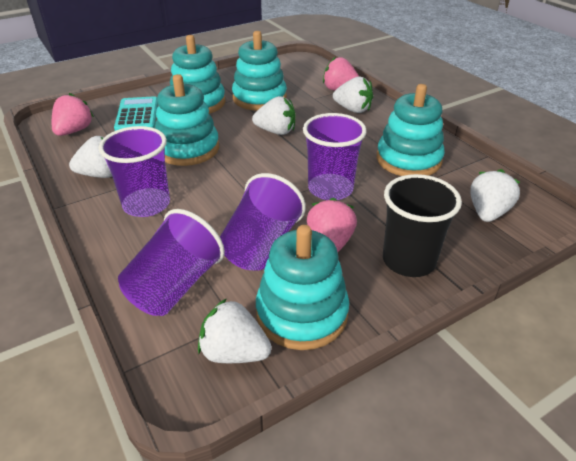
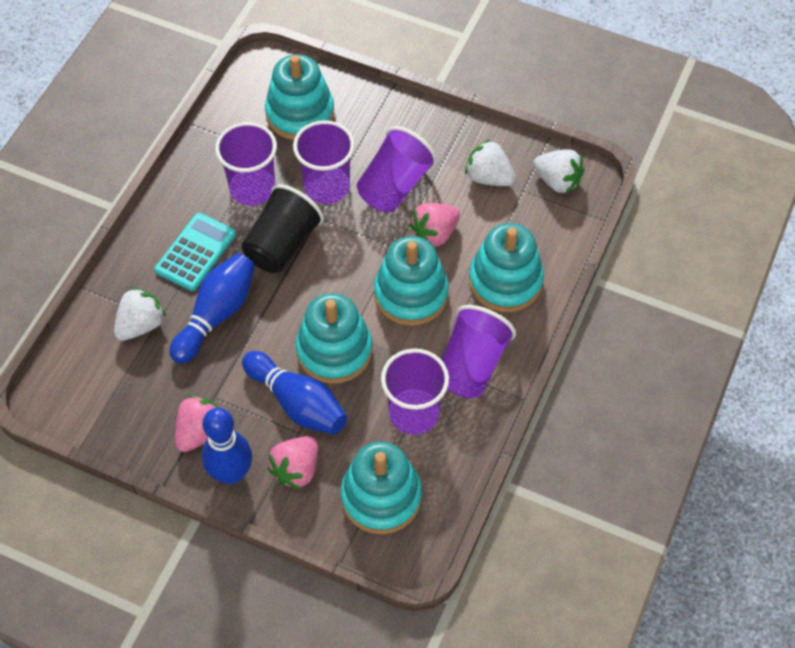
blue bowling pin: none = 0 -> [170,253,255,364] [202,408,252,485] [242,351,347,435] = 3
purple cup: [99,126,170,217] [118,209,225,316] [220,173,306,271] [303,113,367,200] = 4 -> [215,122,277,206] [293,120,355,204] [356,126,437,212] [381,348,449,435] [441,305,516,398] = 5
white strawberry: [69,136,112,178] [198,298,272,363] [252,96,296,135] [333,76,373,113] [471,169,520,222] = 5 -> [114,287,166,341] [465,139,516,186] [533,149,584,194] = 3

